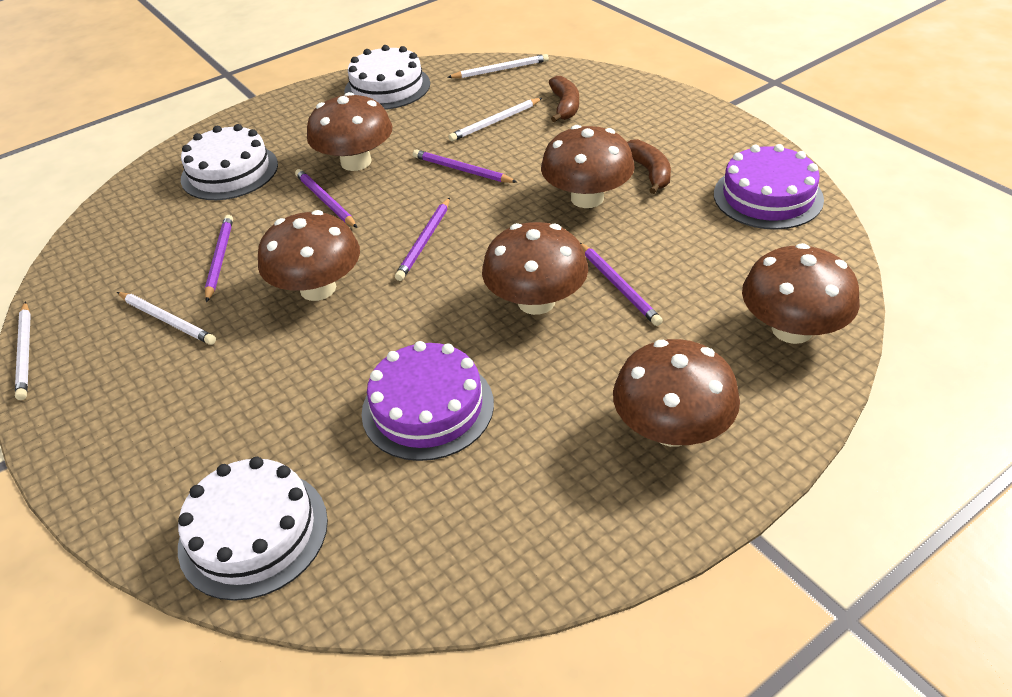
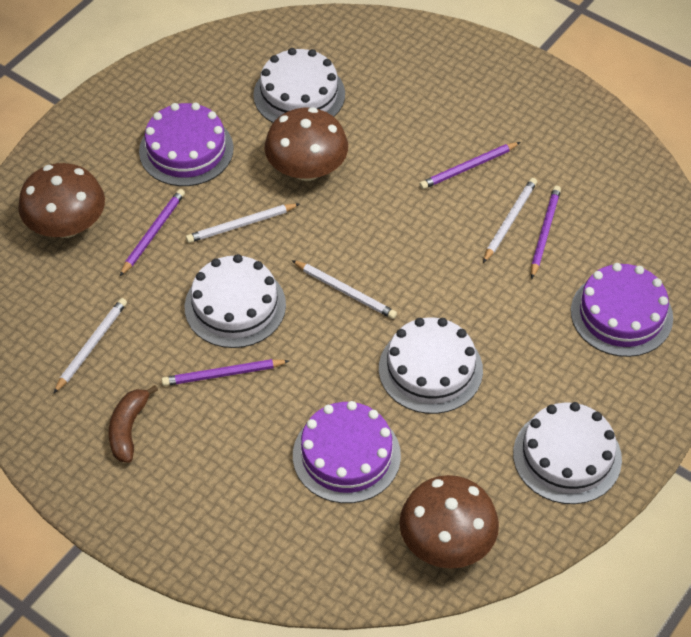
brown banana: [549,76,579,122] [627,139,671,194] = 2 -> [109,385,158,463] = 1
brown mushroom: [258,210,360,301] [307,92,392,171] [482,222,588,315] [541,125,635,208] [613,339,740,447] [742,243,860,344] = 6 -> [18,163,105,238] [265,107,348,181] [400,475,499,568] = 3
purple cake: [361,341,494,461] [714,144,824,229] = 2 -> [139,103,234,186] [293,401,401,503] [571,263,673,357] = 3
purple pencil: [205,215,233,303] [295,169,357,228] [395,197,450,281] [413,149,517,183] [580,243,663,326] = 5 -> [120,189,185,276] [161,359,289,386] [420,142,520,189] [531,186,561,279] = 4
white cake: [178,457,328,601] [181,124,278,200] [344,45,430,110] = 3 -> [184,254,286,348] [253,48,345,123] [379,318,483,414] [513,402,622,504] = 4

